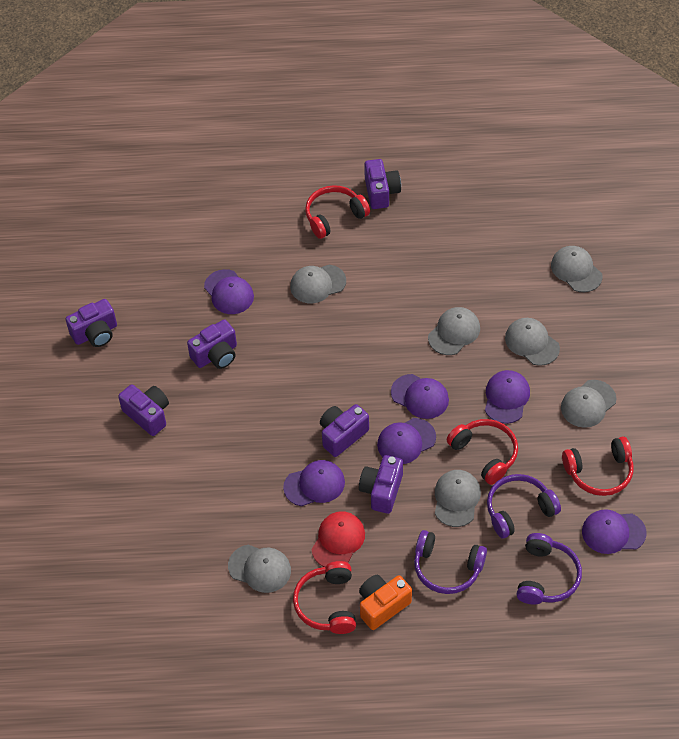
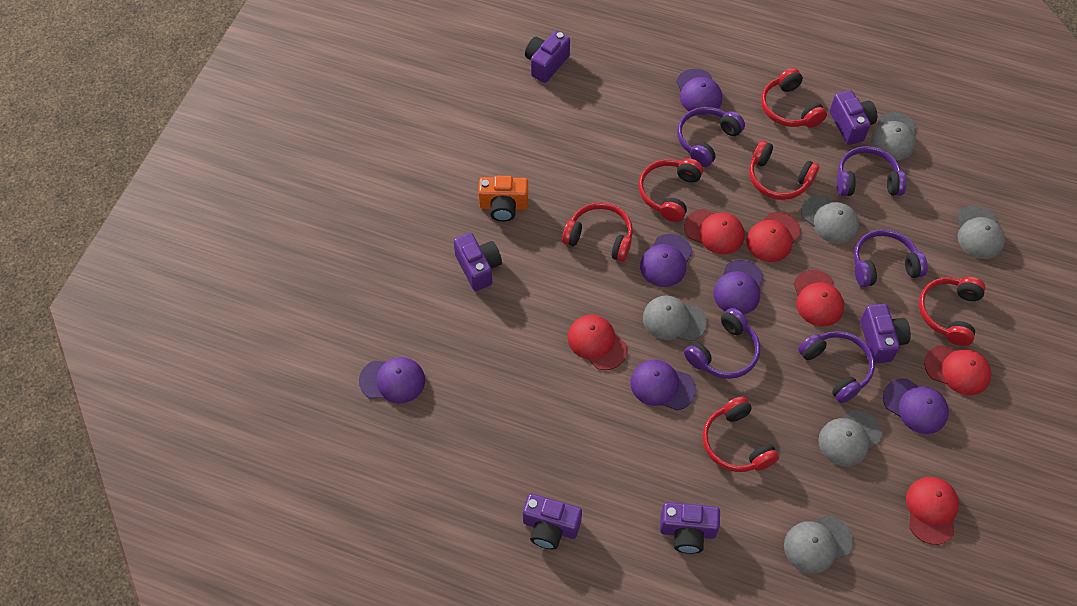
grey cap: [228,545,291,593] [290,265,346,303] [428,307,480,355] [435,470,481,527] [505,318,560,366] [551,246,603,292] [561,380,616,428] = 7 -> [643,295,707,341] [784,515,853,573] [801,195,859,244] [818,410,882,466] [871,112,916,160] [957,206,1005,259] = 6
purple headphones: [414,530,487,594] [487,474,561,538] [517,533,582,605] = 3 -> [677,107,745,167] [684,308,760,379] [798,331,875,403] [837,146,907,196] [854,229,928,287] = 5
red cap: [311,511,365,567] = 1 -> [568,315,627,370] [684,209,744,254] [746,212,801,262] [794,270,844,326] [906,477,959,545] [924,345,991,395] = 6
red headphones: [293,561,356,634] [305,185,370,239] [447,419,518,485] [562,437,634,496] = 4 -> [562,202,633,262] [639,158,703,222] [703,396,779,472] [749,140,819,200] [761,68,827,128] [919,277,986,346] = 6

